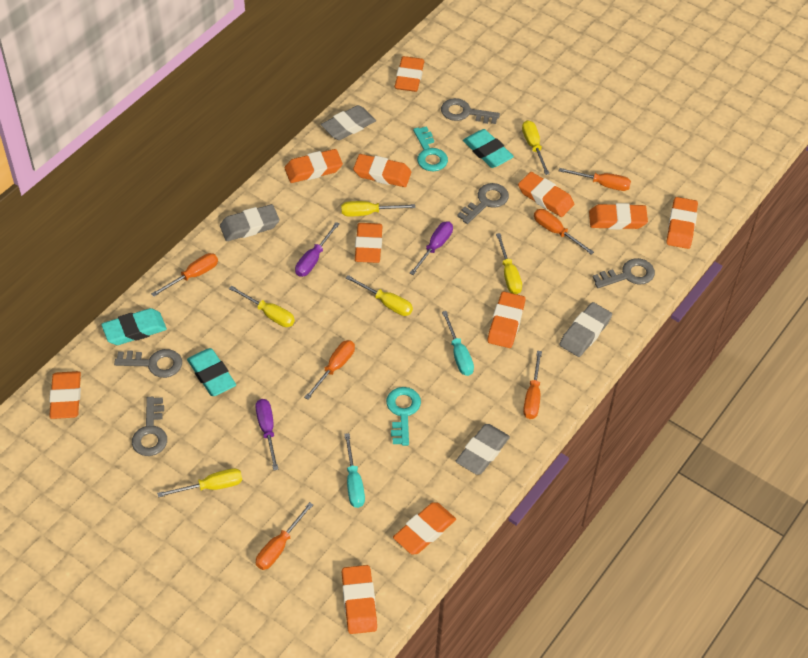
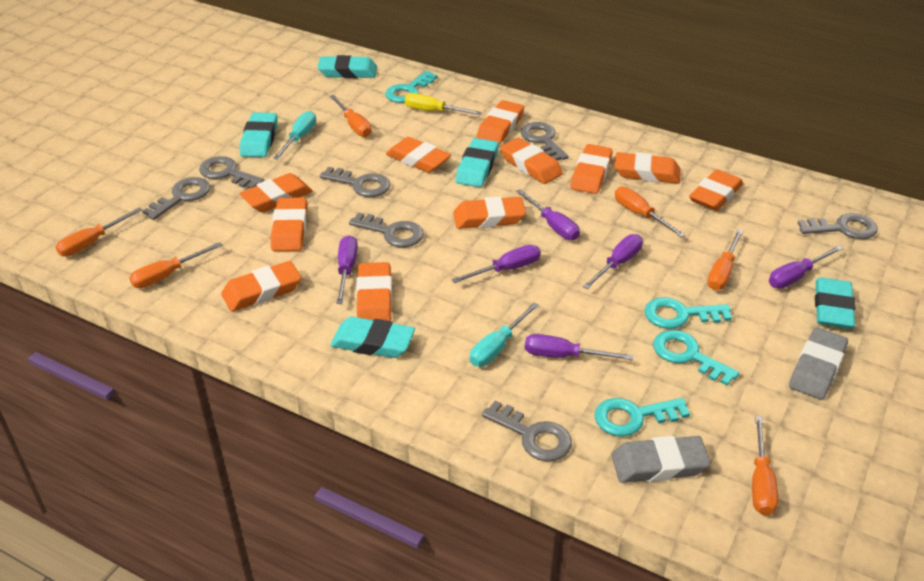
grey eraser: [220,204,279,241] [321,105,376,140] [456,424,510,475] [559,302,612,357] = 4 -> [611,436,711,483] [789,328,848,400] = 2
grey key: [114,349,182,378] [132,397,167,456] [441,98,500,124] [457,183,509,224] [592,258,655,288] = 5 -> [142,177,210,220] [199,156,264,189] [320,167,390,197] [349,212,424,247] [482,400,572,462] [521,122,569,161] [798,213,878,239] = 7
purple screwdriver: [255,399,279,471] [295,222,339,277] [410,222,453,275] = 3 -> [336,235,358,304] [452,245,541,283] [516,189,580,240] [525,334,633,360] [583,234,643,289] [769,246,843,289] = 6
turquoise eraser: [101,308,167,345] [187,348,236,396] [463,129,514,168] = 3 -> [240,112,278,157] [317,55,377,78] [330,317,415,358] [456,138,499,187] [815,277,856,329] = 5
turquoise key: [386,387,421,446] [413,126,448,171] = 2 -> [385,71,438,103] [594,398,690,436] [645,297,732,329] [653,330,739,386] = 4
yellow screwdriver: [157,468,242,498] [229,286,295,327] [341,201,415,216] [346,275,413,316] [496,233,522,294] [522,120,550,175] = 6 -> [405,93,482,115] = 1

